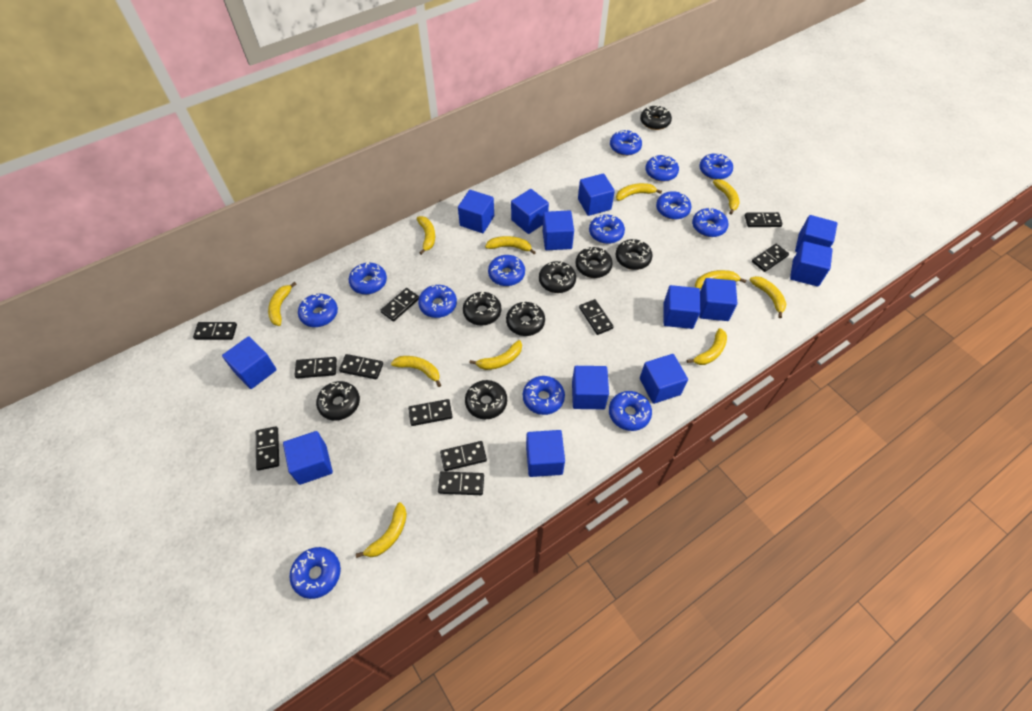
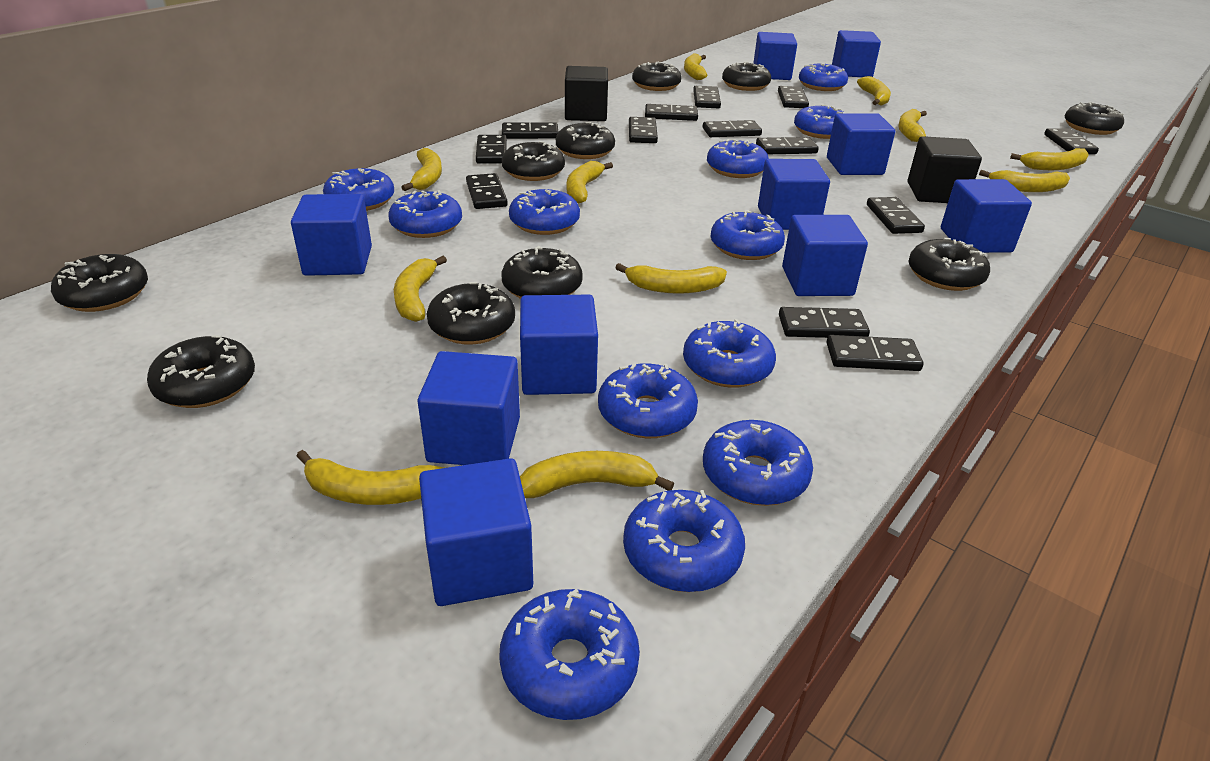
black cube: none = 0 -> [565,66,608,121] [907,136,982,203] = 2
black domino: [193,322,237,340] [256,426,279,471] [294,357,337,379] [339,354,383,379] [380,288,419,322] [408,399,452,426] [438,471,484,495] [440,441,487,471] [579,299,614,335] [745,212,783,227] [752,244,789,272] = 11 -> [466,173,508,209] [476,135,507,164] [502,122,558,139] [629,117,658,143] [645,104,698,121] [693,86,721,108] [703,120,762,137] [756,137,819,154] [778,86,809,108] [779,307,870,338] [827,335,924,371] [867,197,925,234] [1044,128,1099,155] = 13
black donut: [316,381,360,421] [463,292,501,326] [465,380,507,419] [506,302,545,336] [539,261,576,293] [575,247,613,278] [616,239,653,270] [640,105,672,130] = 8 -> [51,254,148,312] [147,335,255,408] [427,282,515,345] [502,141,565,181] [502,246,583,299] [556,122,615,159] [632,61,682,91] [722,62,771,91] [908,238,990,291] [1065,102,1124,135] = 10
blue cube: [222,336,277,389] [283,431,333,485] [458,190,494,233] [511,189,549,234] [526,430,565,477] [543,210,574,250] [572,366,609,409] [578,174,615,216] [640,354,688,404] [664,285,701,329] [699,278,737,321] [790,241,833,287] [795,215,838,252] = 13 -> [291,194,372,276] [418,351,520,465] [419,458,533,606] [520,295,598,395] [753,32,797,80] [758,159,830,230] [782,215,868,296] [827,113,895,175] [832,30,881,77] [941,179,1032,253] = 10
blue donut: [289,547,341,599] [298,294,338,327] [349,263,387,294] [418,285,457,318] [488,255,525,286] [523,376,565,415] [589,214,625,244] [609,391,652,431] [610,130,642,156] [645,155,679,182] [656,191,692,219] [692,207,729,237] [699,153,733,180] = 13 -> [323,168,394,211] [389,190,462,238] [499,589,640,720] [509,189,580,235] [598,363,698,438] [623,490,745,592] [683,319,776,388] [703,420,813,506] [707,139,769,178] [711,210,785,260] [794,105,845,139] [799,63,848,91] = 12

